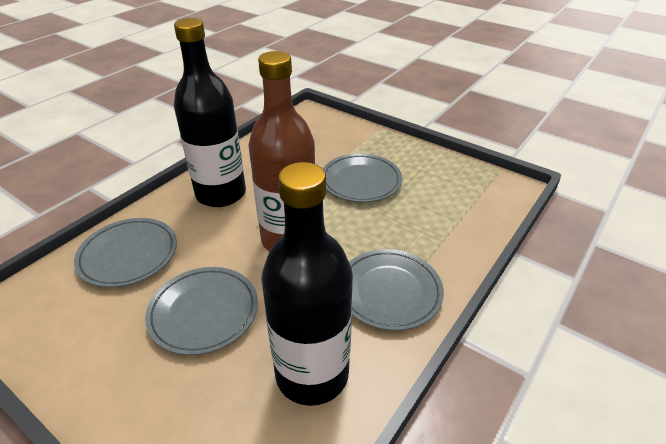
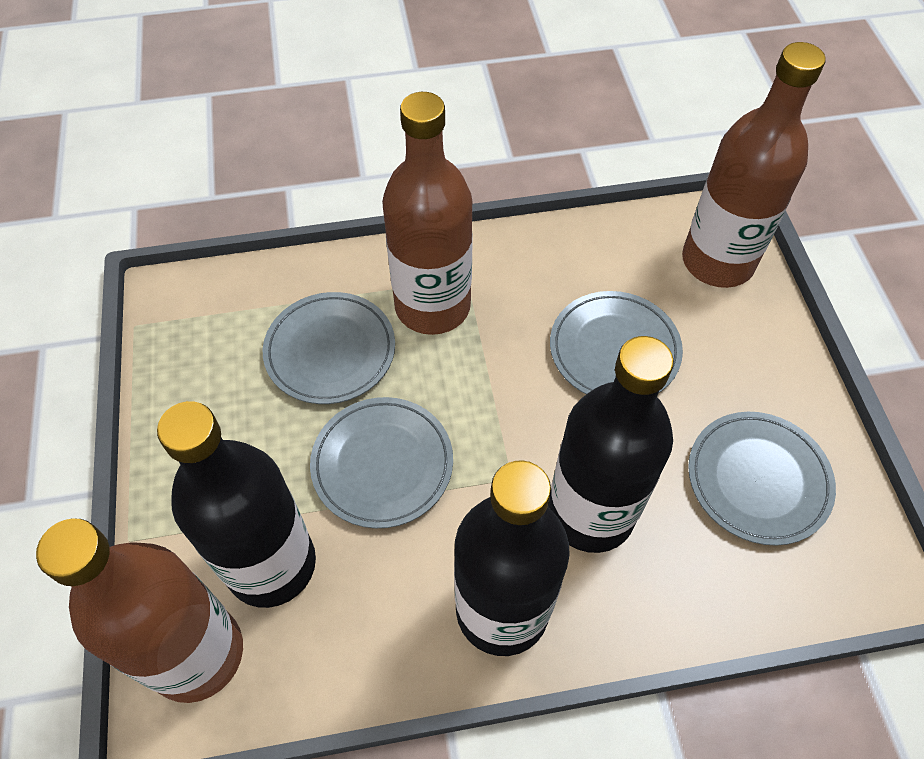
black bottle: [174,18,246,207] [261,162,353,406] = 2 -> [157,401,316,608] [454,460,570,656] [548,336,674,553] = 3
brown bottle: [248,51,315,252] = 1 -> [36,518,243,703] [382,92,473,335] [682,42,826,288] = 3

